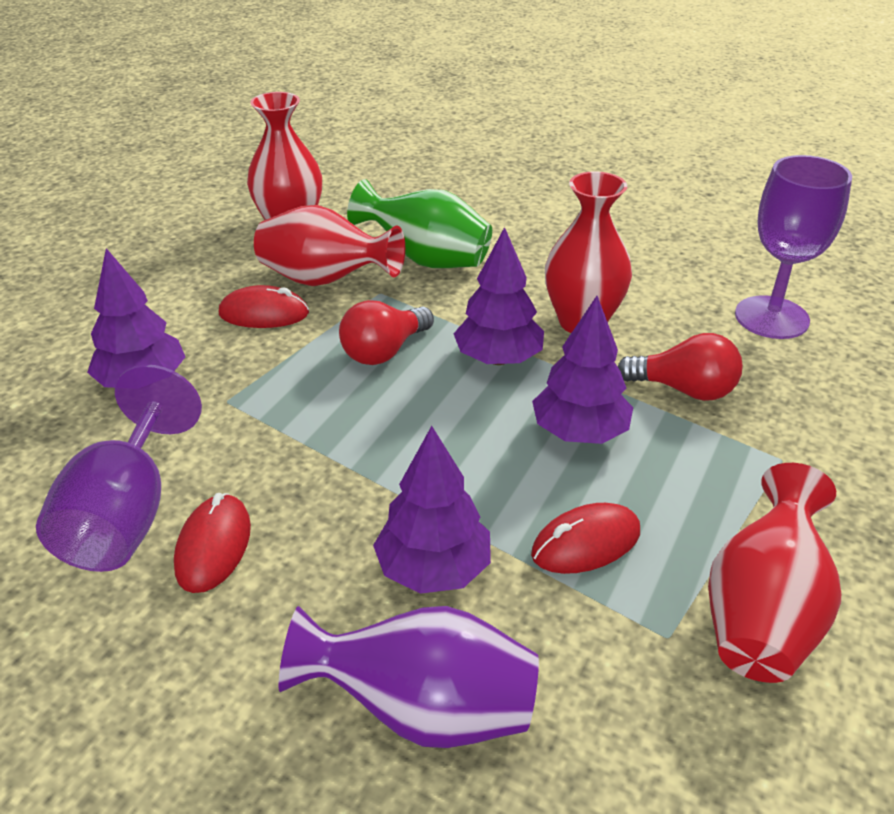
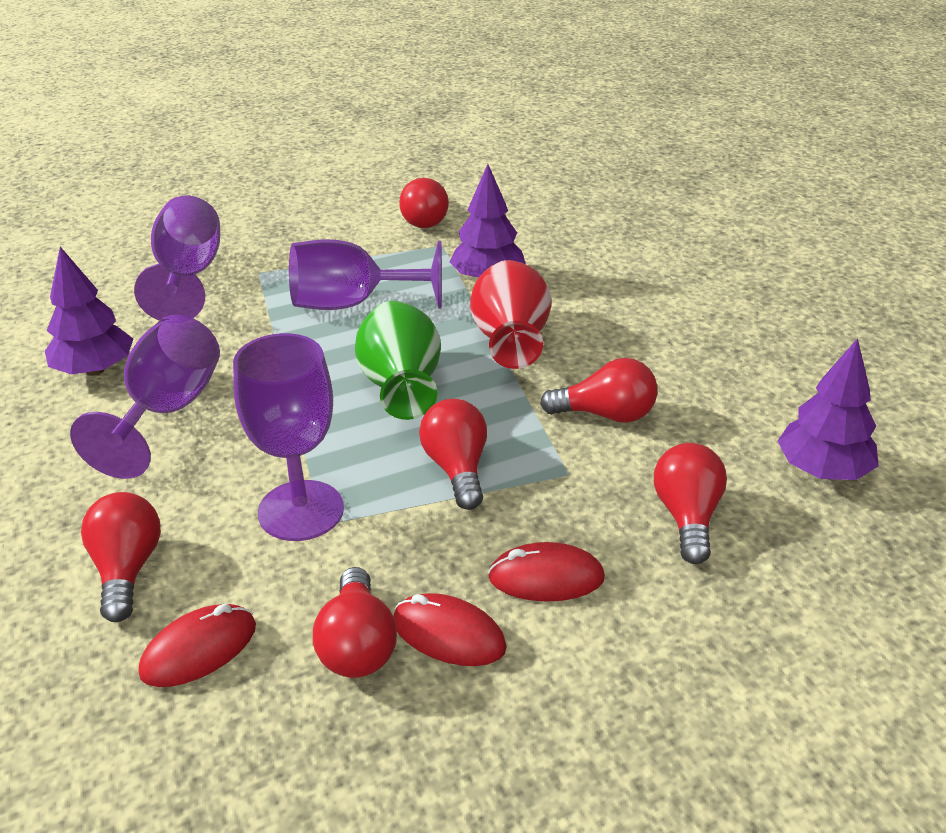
purple goblet: [36,364,202,572] [735,155,852,339] = 2 -> [70,315,220,479] [134,195,220,321] [233,333,344,541] [289,239,442,310] = 4
purple tree: [87,248,186,388] [373,426,491,594] [453,227,544,365] [532,296,633,444] = 4 -> [45,247,133,376] [449,164,526,278] [778,338,879,480] = 3
purple vase: [279,606,539,748] = 1 -> none = 0
red light bulb: [339,300,434,365] [618,333,743,401] = 2 -> [81,492,161,622] [313,567,397,678] [399,178,449,228] [419,399,487,510] [540,358,657,423] [654,443,727,564] = 6
red vase: [247,92,322,220] [254,205,405,286] [545,171,632,333] [708,463,841,683] = 4 -> [470,260,551,369] = 1

